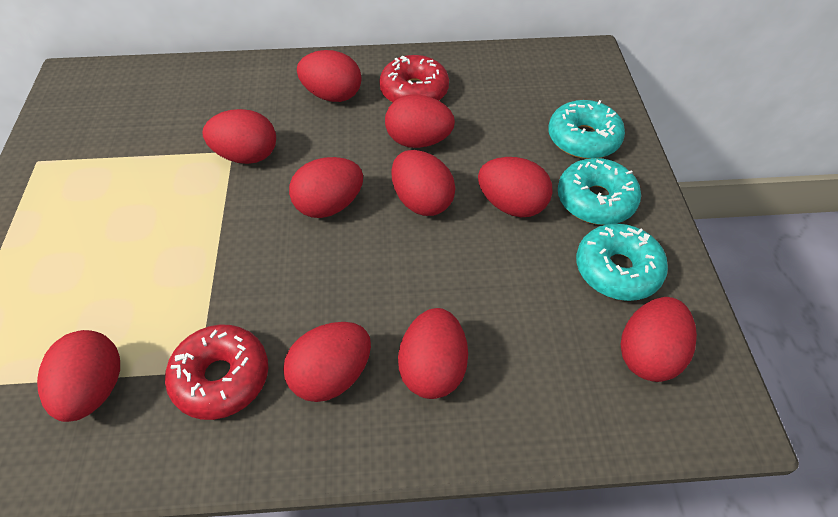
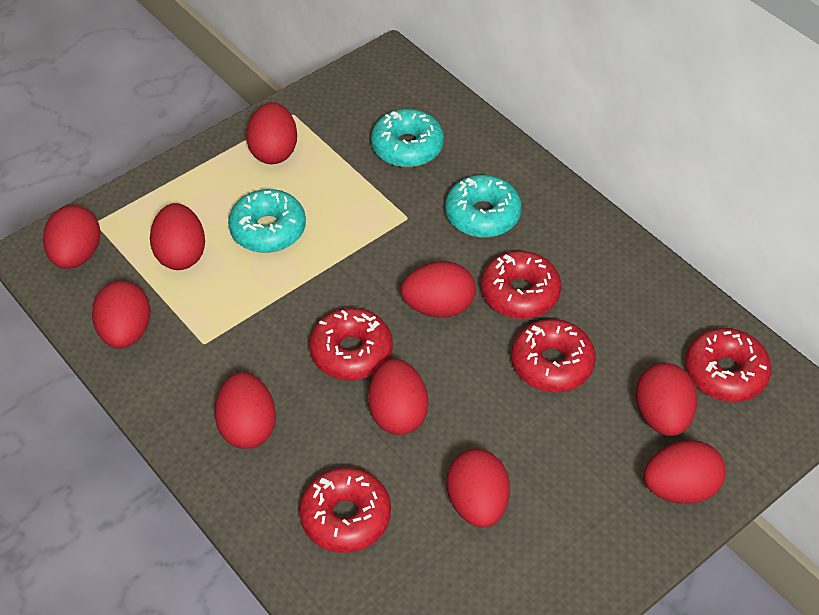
red donut: [165,325,268,420] [379,55,449,103] = 2 -> [299,467,391,553] [309,308,393,380] [481,251,561,319] [511,319,596,392] [685,328,772,402] = 5

